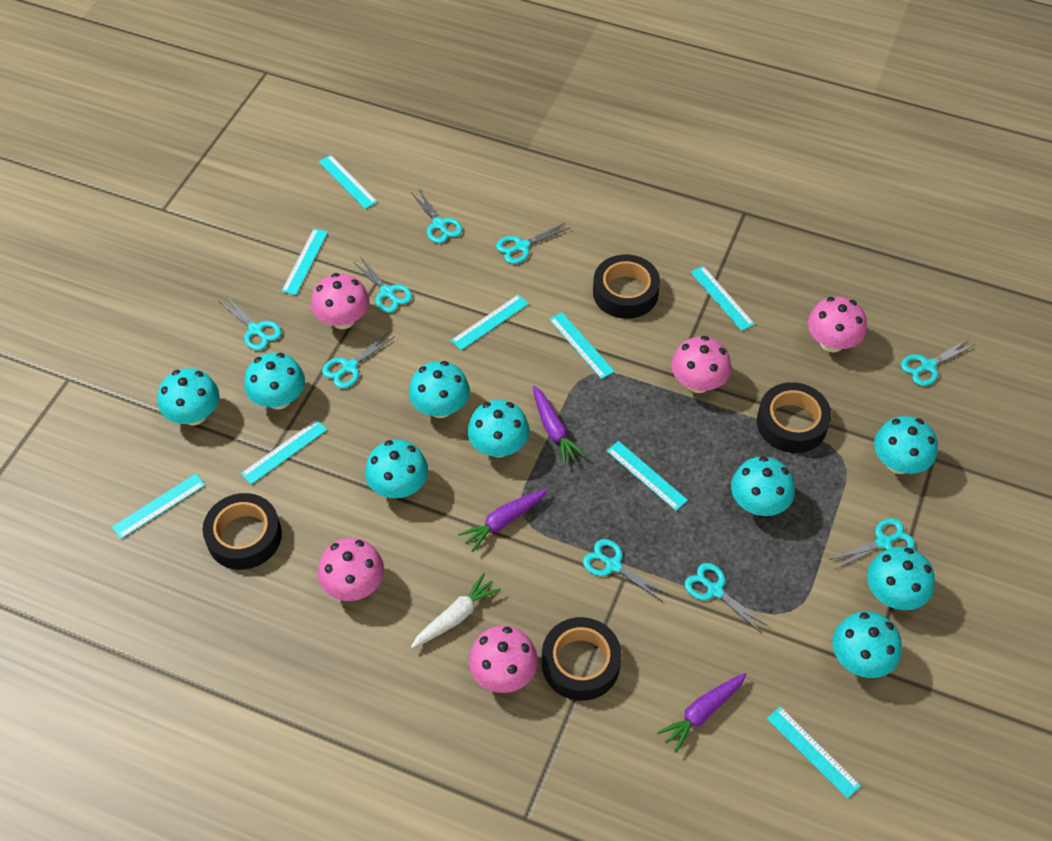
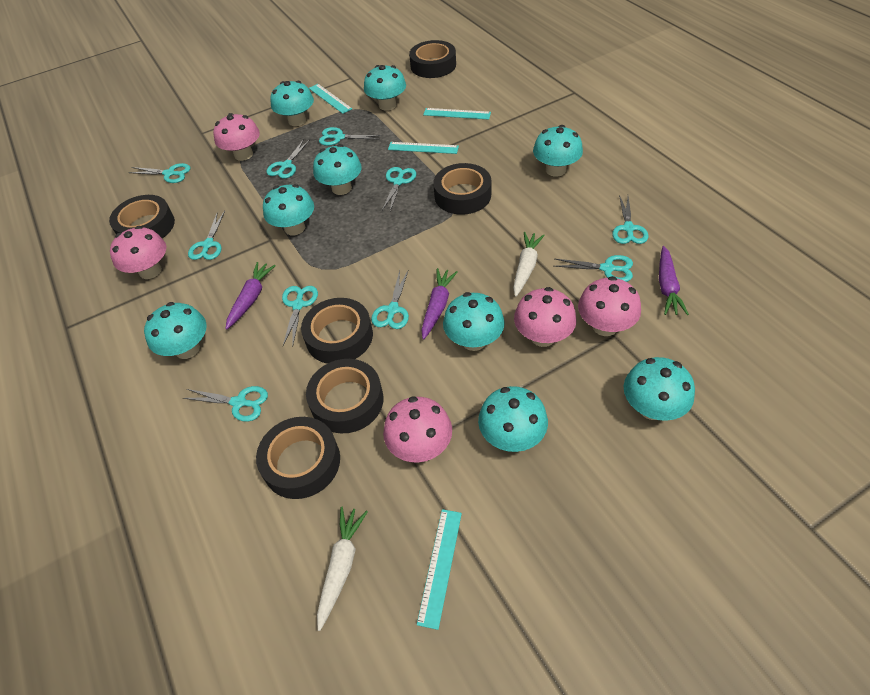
black tape: [203,493,282,570] [542,617,622,701] [593,254,660,319] [757,382,831,453] = 4 -> [109,195,175,238] [256,417,340,499] [301,298,373,364] [306,359,384,433] [409,40,456,78] [433,163,491,215] = 6
turquoise ruler: [112,474,205,539] [241,419,327,485] [281,229,328,295] [319,155,377,209] [451,294,529,350] [549,312,615,379] [607,441,688,511] [690,266,755,331] [767,706,861,799] = 9 -> [309,84,352,114] [388,142,459,154] [417,509,462,630] [423,108,491,120] = 4
turquoise scissors: [218,296,282,350] [322,332,395,388] [353,258,412,313] [411,189,462,243] [496,223,570,264] [583,539,669,602] [685,563,768,633] [829,518,915,569] [901,339,974,386] = 9 -> [128,163,190,183] [183,386,268,422] [188,211,225,260] [267,139,310,179] [282,286,318,347] [319,127,381,146] [371,269,409,329] [382,167,416,211] [554,255,633,282] [612,195,648,244] = 10
white carrot: [411,573,501,648] = 1 -> [317,507,368,631] [513,232,545,297] = 2

